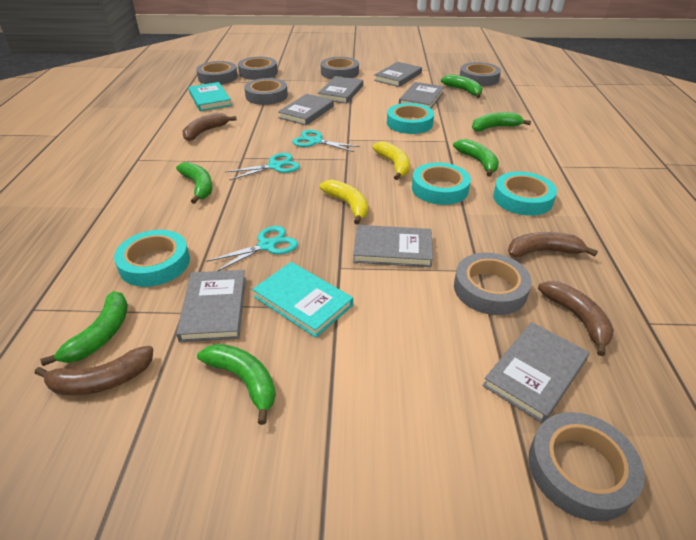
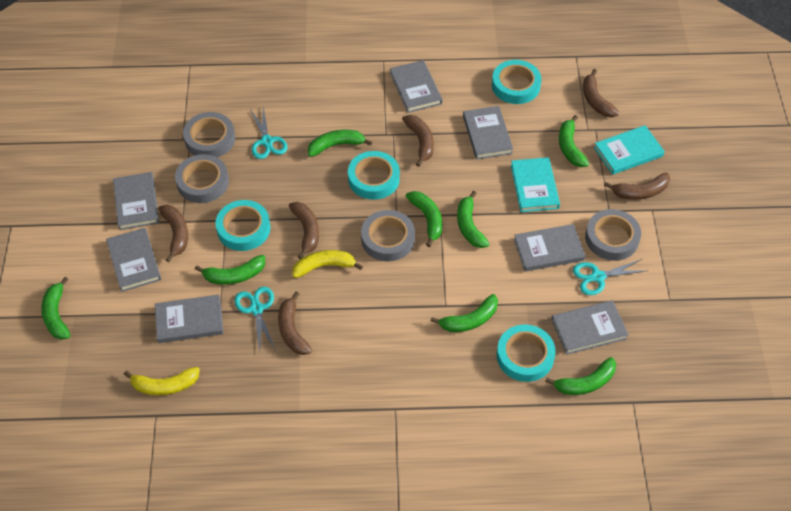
brown banana: [35,346,153,395] [182,113,237,141] [508,232,598,257] [538,281,614,356] = 4 -> [158,205,188,262] [278,291,312,355] [289,202,319,259] [402,115,434,167] [583,69,619,117] [604,173,670,200] = 6
green banana: [40,291,128,366] [176,162,212,204] [197,344,276,425] [441,74,482,98] [453,139,499,177] [472,112,531,131] = 6 -> [41,277,70,340] [195,255,265,285] [308,130,372,157] [406,191,442,247] [431,294,498,332] [457,191,490,248] [545,357,616,395] [559,115,589,167] = 8
grey tape: [196,61,238,84] [238,57,278,80] [244,78,288,105] [321,57,359,79] [454,253,532,315] [460,62,501,86] [528,412,645,522] = 7 -> [175,154,229,203] [183,112,235,157] [361,210,415,261] [585,209,641,261] = 4

